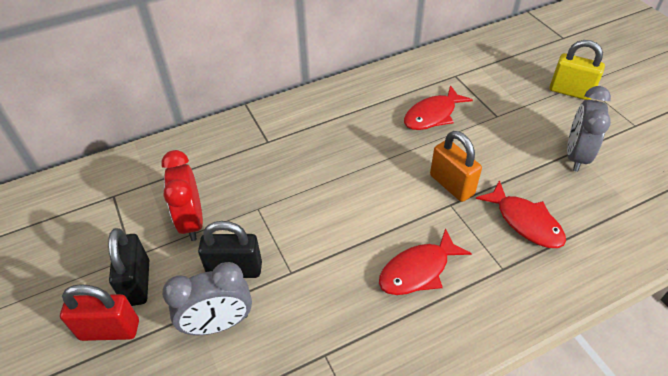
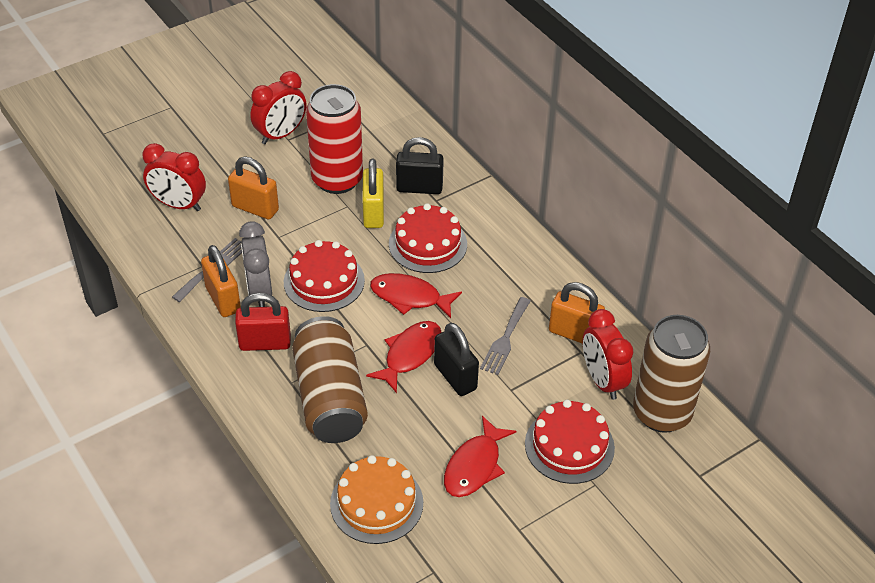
brown can: none = 0 -> [292,316,368,443] [633,315,710,433] = 2
grey clock: [162,262,252,335] [567,86,611,172] = 2 -> [239,221,272,307] = 1
grey fork: none = 0 -> [172,238,242,302] [480,297,531,375] = 2
orange cake: none = 0 -> [330,455,423,544] = 1
orange padlock: [430,131,482,202] = 1 -> [201,245,241,317] [228,157,279,220] [549,282,605,344] = 3
red cake: none = 0 -> [284,240,365,312] [389,203,467,273] [525,400,615,484] = 3
red can: none = 0 -> [306,84,363,194] = 1
red clock: [161,150,203,241] = 1 -> [143,143,206,211] [250,71,306,144] [583,309,633,400] = 3

